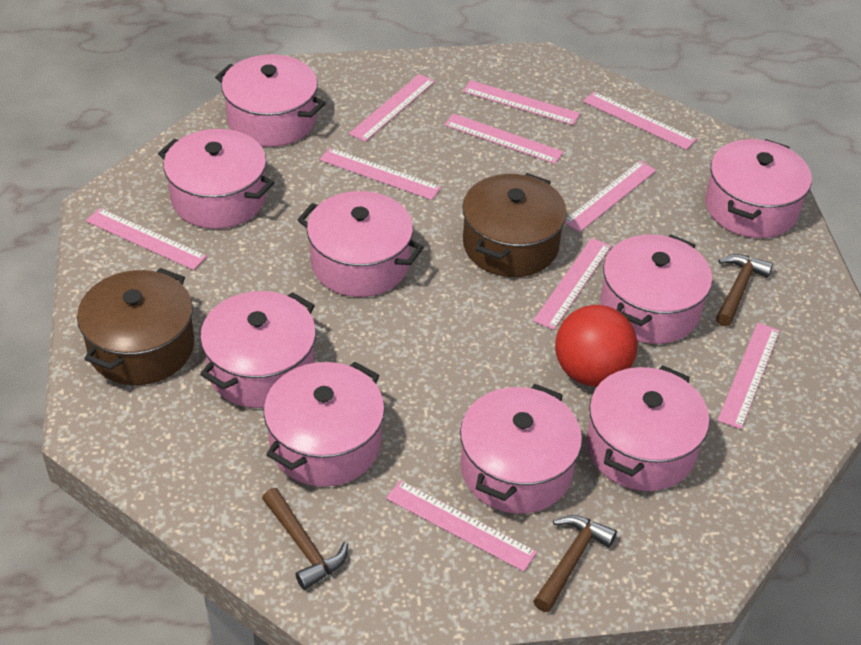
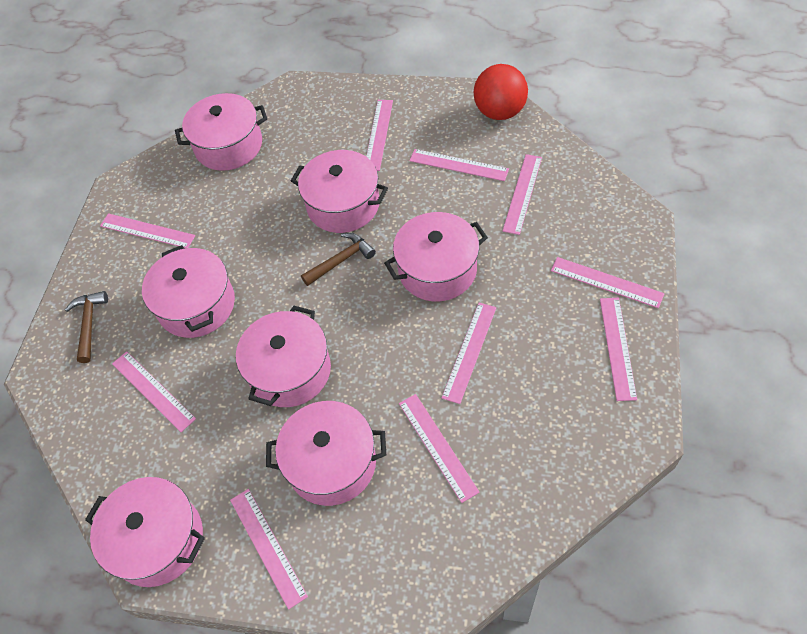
brown hammer: [262,488,348,590] [533,515,617,612] [716,254,773,326] = 3 -> [65,291,108,363] [301,233,376,286] = 2
brown pot: [77,268,194,385] [462,173,567,277] = 2 -> none = 0
pink pot: [158,129,274,229] [200,291,316,408] [215,54,326,147] [264,362,385,487] [298,191,424,297] [460,384,582,514] [586,365,709,491] [600,234,712,344] [705,139,812,238] = 9 -> [85,477,205,587] [142,245,235,338] [175,93,267,171] [236,306,331,407] [266,401,386,506] [291,150,388,233] [384,212,488,301] = 7

